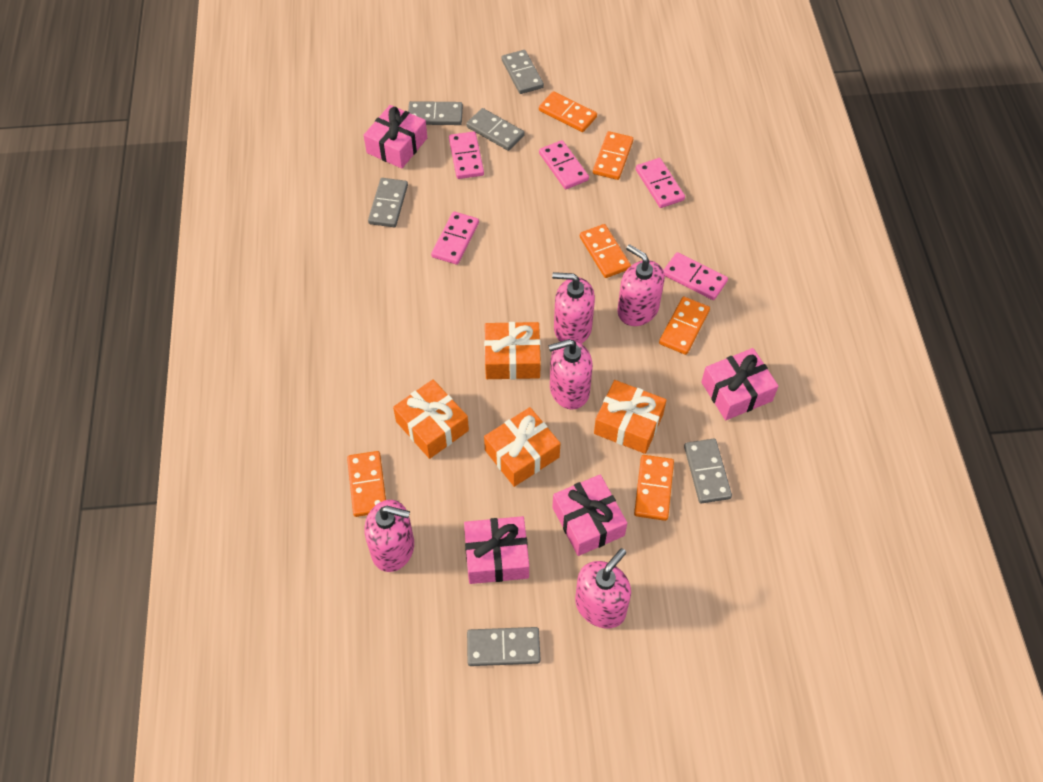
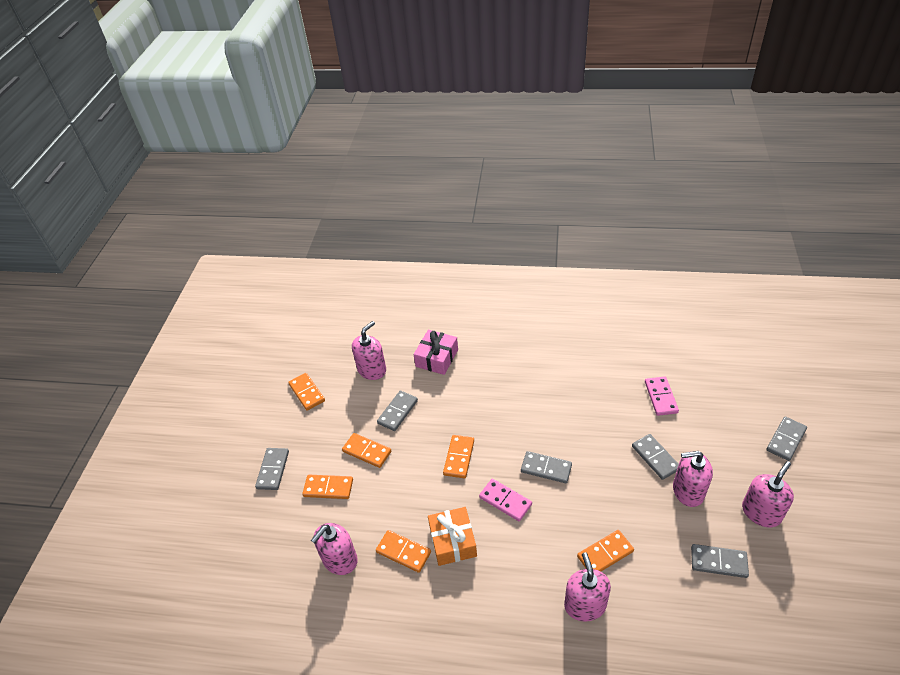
orange gift: [393,379,469,459] [484,322,541,379] [484,407,560,487] [594,380,666,454] = 4 -> [428,507,477,566] = 1
pink domino: [431,212,479,265] [449,132,484,179] [539,140,589,189] [636,158,685,208] [663,252,728,300] = 5 -> [479,478,532,521] [645,376,679,416] = 2
pink gift: [364,105,427,169] [464,516,529,584] [553,475,627,556] [701,348,778,420] = 4 -> [414,330,458,375] = 1

